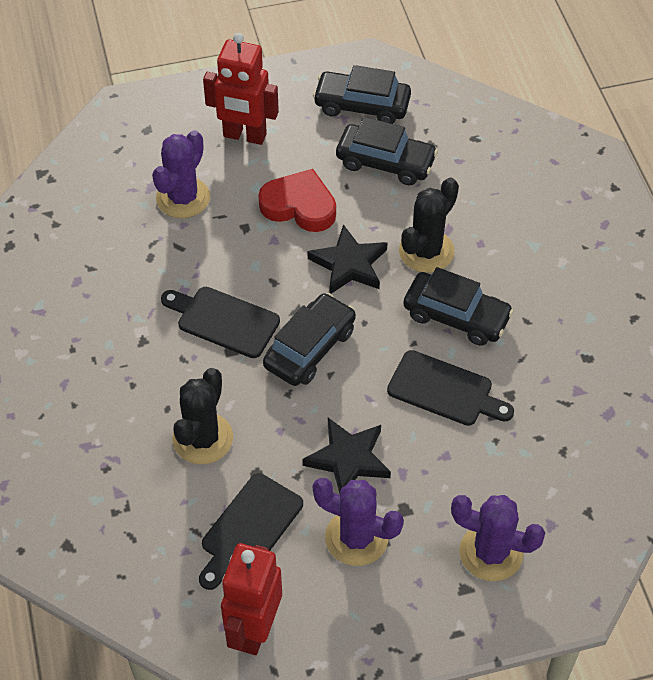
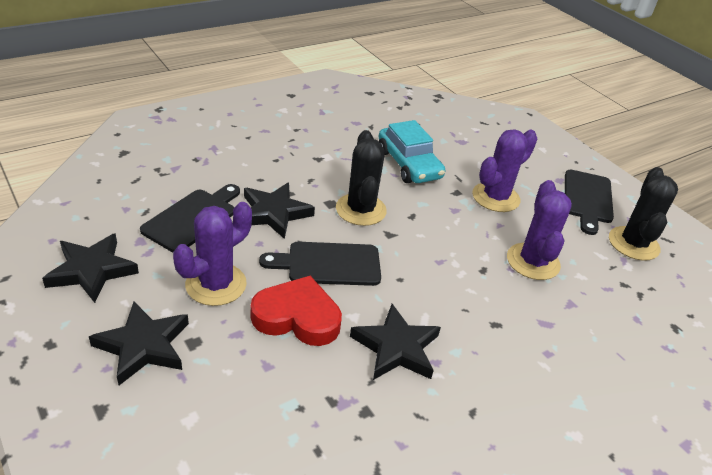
black car: [263,293,356,386] [313,65,411,124] [336,117,438,185] [403,267,514,346] = 4 -> none = 0
black star: [302,418,391,494] [308,224,387,294] = 2 -> [42,233,139,303] [89,302,189,385] [244,183,315,239] [350,304,441,380] = 4
red robot: [203,33,279,145] [221,543,282,655] = 2 -> none = 0
turquoise car: none = 0 -> [379,120,445,183] = 1

